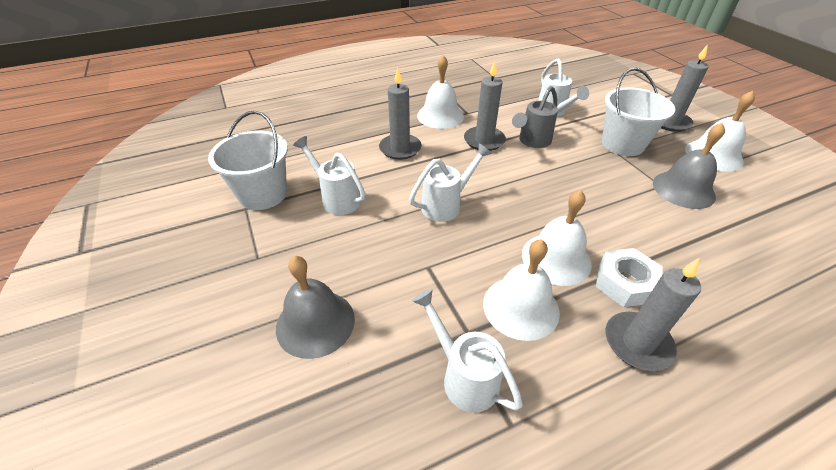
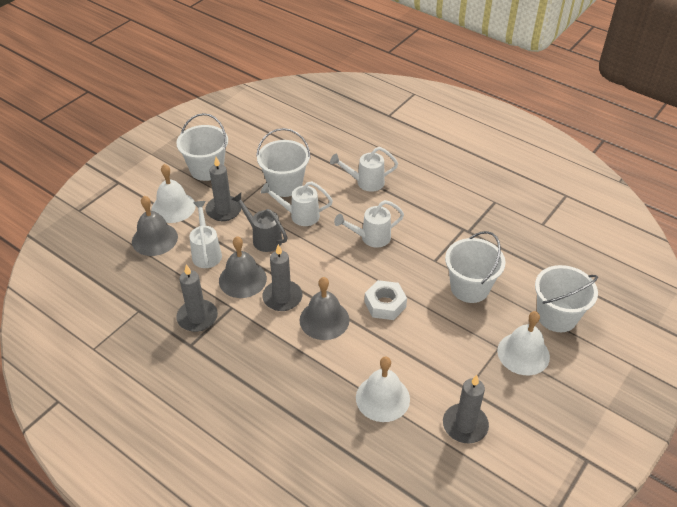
grey bell: [276,256,355,359] [653,123,725,209] = 2 -> [132,196,178,256] [219,236,267,298] [300,277,350,340] = 3
white bell: [417,55,464,129] [483,239,560,341] [522,190,592,286] [685,91,755,171] = 4 -> [151,164,196,223] [356,357,410,422] [497,311,550,375] = 3
white bucket: [208,111,288,210] [602,68,675,156] = 2 -> [176,113,228,181] [256,128,310,197] [445,231,506,303] [535,265,598,332] = 4

